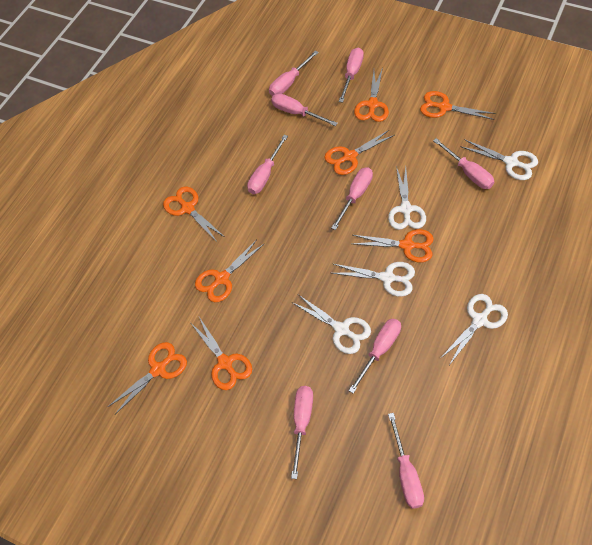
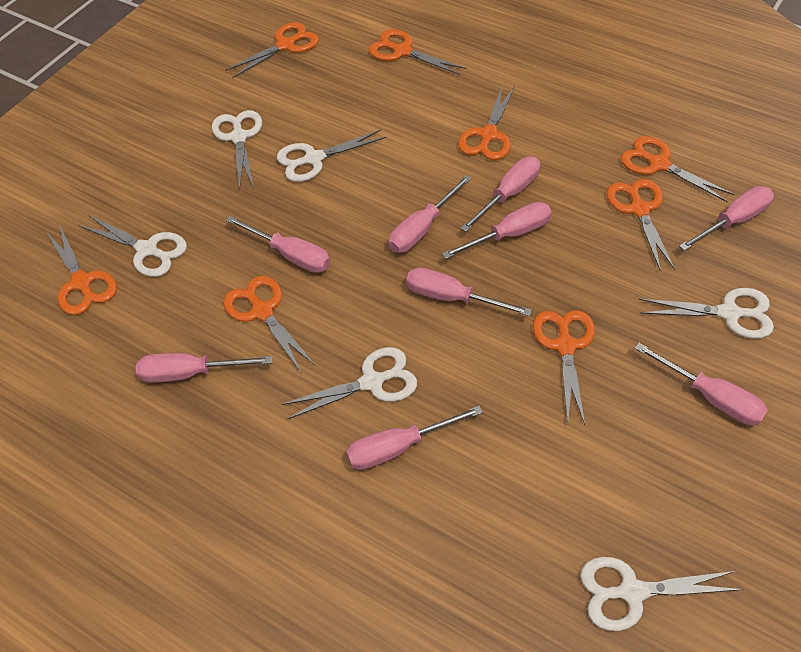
white scissors: [292,295,371,354] [332,262,415,297] [388,166,426,230] [441,294,508,364] [460,139,538,180] = 5 -> [79,214,187,277] [212,110,262,189] [277,130,387,182] [281,347,417,419] [580,557,743,631] [639,288,774,339] = 6

